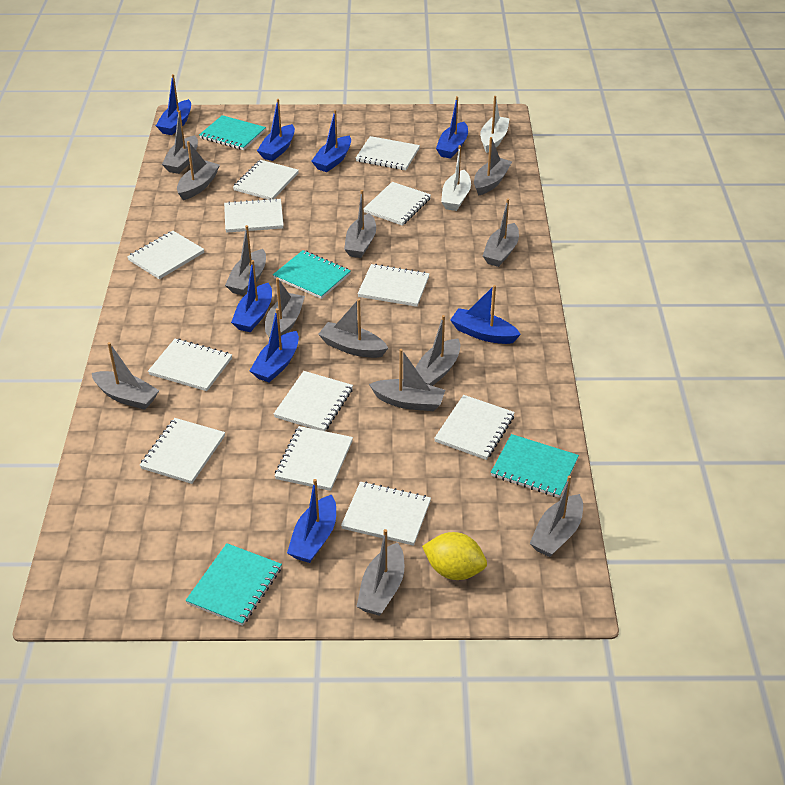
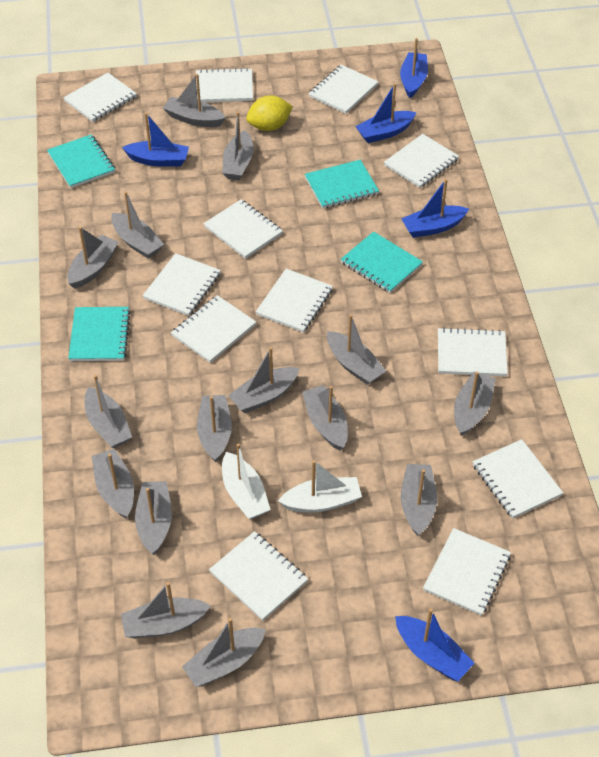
blue boat: [156,74,191,135] [231,260,272,332] [250,308,299,383] [257,99,295,161] [287,479,336,563] [311,110,351,172] [436,96,468,159] [450,285,521,344] = 8 -> [122,113,189,167] [355,83,416,143] [395,608,474,681] [400,38,428,98] [401,179,469,238] = 5
grey boat: [92,342,160,410] [162,110,198,174] [177,141,220,200] [225,225,266,296] [265,278,305,339] [318,299,388,358] [344,190,376,258] [356,529,404,616] [369,349,445,411] [415,315,460,386] [474,137,512,196] [483,199,519,267] [529,476,583,557] = 13 -> [67,227,119,289] [85,375,132,448] [92,449,134,519] [111,191,164,259] [121,582,211,638] [135,481,172,555] [163,74,226,127] [182,618,266,687] [197,395,232,462] [222,112,253,180] [228,347,299,413] [302,385,348,451] [327,314,386,385] [401,464,437,536] [454,371,495,436] = 15

